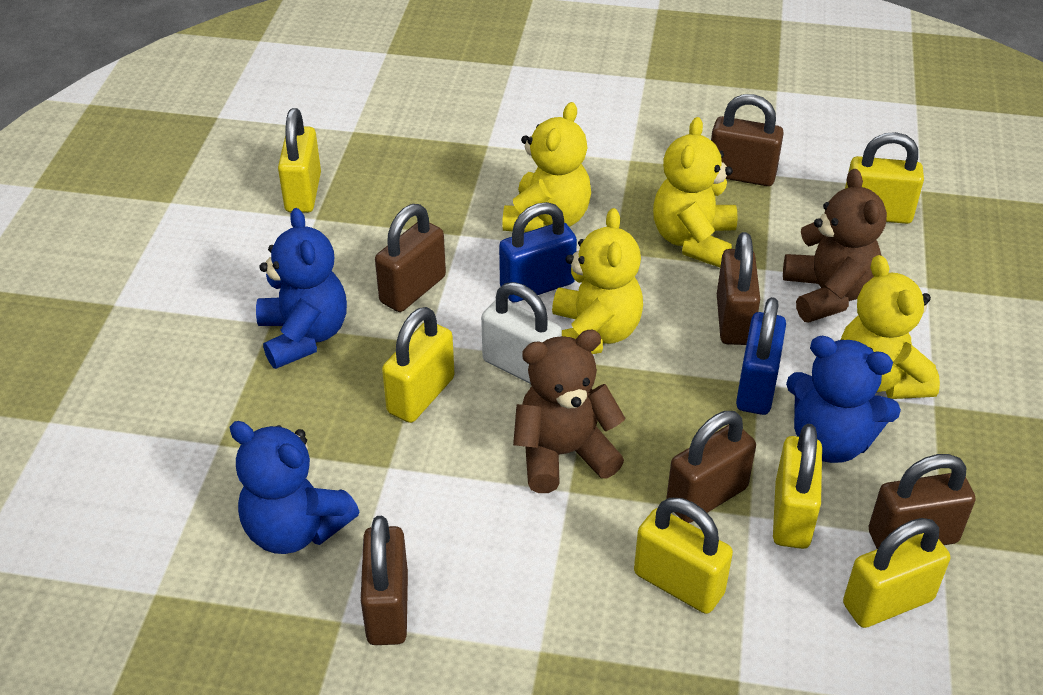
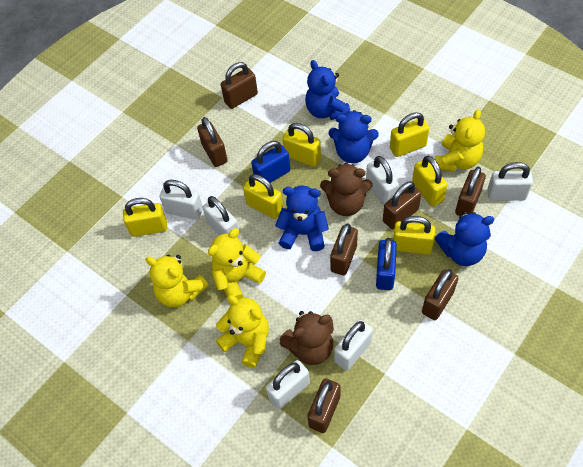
blue teddy bear: [230,421,359,554] [256,208,347,369] [786,336,901,463] = 3 -> [275,185,329,251] [305,60,350,120] [329,110,379,163] [435,211,494,266] = 4
brown padlock: [361,516,408,645] [375,204,446,312] [666,411,756,523] [711,94,784,186] [717,232,760,345] [869,454,976,549] = 6 -> [197,117,228,167] [221,62,258,109] [307,378,340,433] [330,224,358,275] [383,181,421,229] [422,269,458,320] [455,167,486,216] = 7
white padlock: [481,282,562,384] = 1 -> [160,180,203,220] [203,196,240,238] [266,360,310,409] [334,320,373,371] [366,156,399,206] [487,162,533,201] = 6

